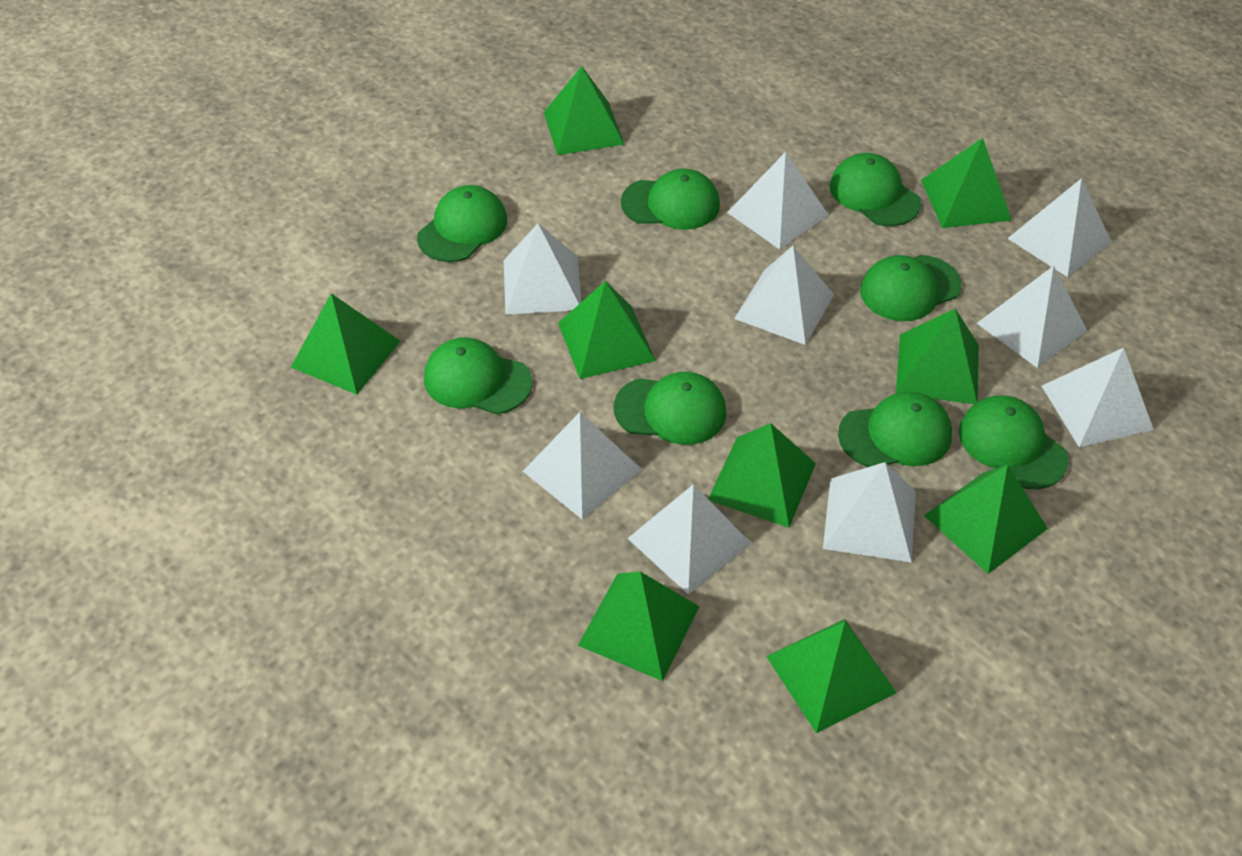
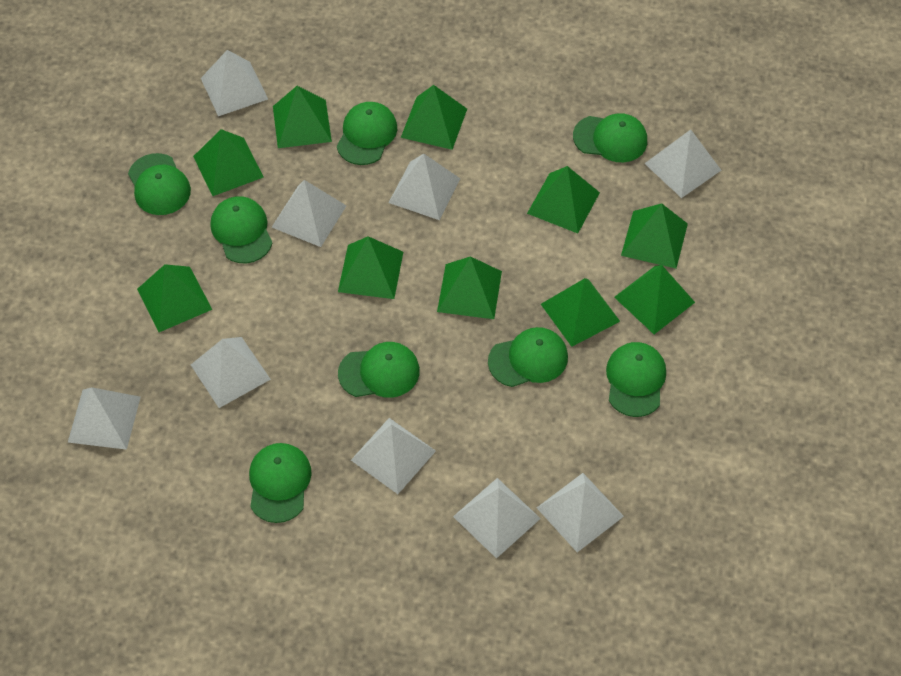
green pyramid: [291,293,401,395] [544,66,625,155] [558,281,656,379] [578,572,699,681] [708,423,816,528] [766,619,897,733] [896,308,979,404] [921,138,1012,228] [924,465,1048,574] = 9 -> [137,264,212,332] [193,129,264,196] [273,86,332,148] [338,236,403,299] [401,85,467,150] [437,256,502,319] [527,166,600,233] [541,278,620,347] [614,265,695,334] [621,203,688,269] = 10

